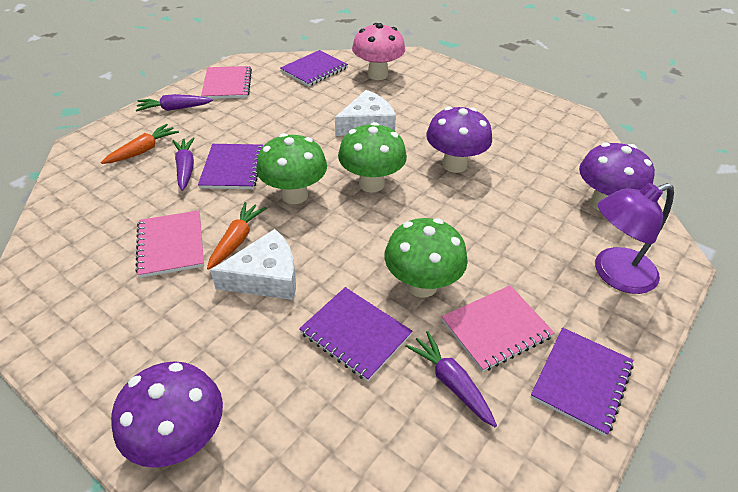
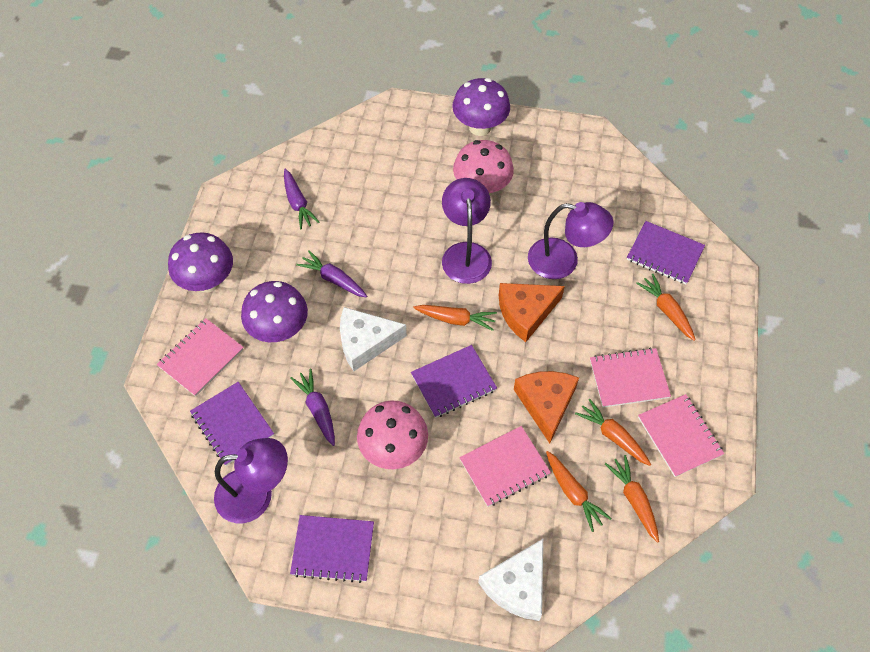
green mushroom: [256,133,327,204] [338,122,407,192] [385,218,468,297] = 3 -> none = 0
orange carrot: [101,124,179,164] [207,202,266,270] = 2 -> [414,305,497,331] [546,451,612,532] [575,399,651,466] [605,455,659,543] [636,274,696,341] = 5
orange cheese: none = 0 -> [499,283,565,342] [514,371,579,444] = 2
pink mushroom: [352,23,405,80] = 1 -> [357,401,428,469] [453,140,514,196] = 2
pink notebook: [135,210,204,278] [201,66,252,99] [442,285,555,372] = 3 -> [157,318,244,396] [459,426,551,507] [590,348,671,408] [638,394,725,477] = 4
purple lamp: [595,183,674,294] = 1 -> [214,438,288,523] [442,178,492,284] [528,202,614,279] = 3

